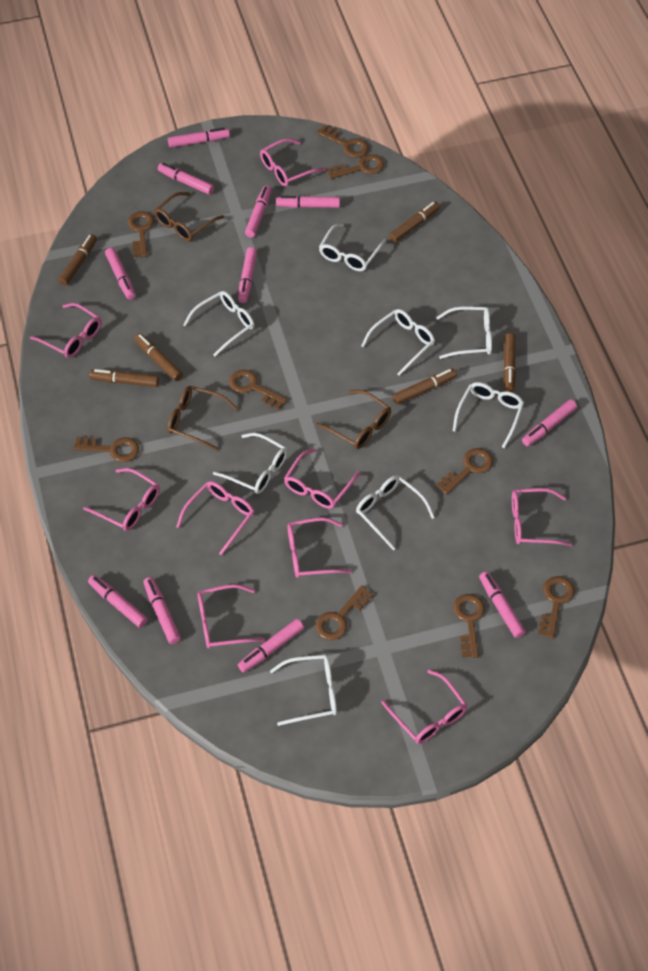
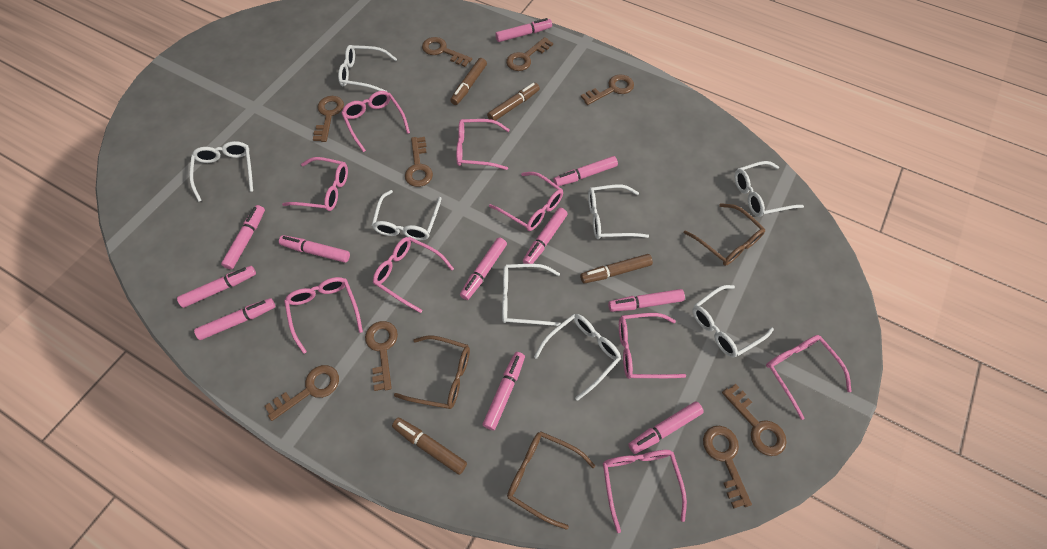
brown marker: [58,234,97,286] [89,369,159,387] [134,333,183,381] [389,201,440,242] [393,368,457,405] [503,333,516,392] = 6 -> [392,418,467,475] [450,58,487,105] [487,83,540,121] [580,254,653,283] = 4

